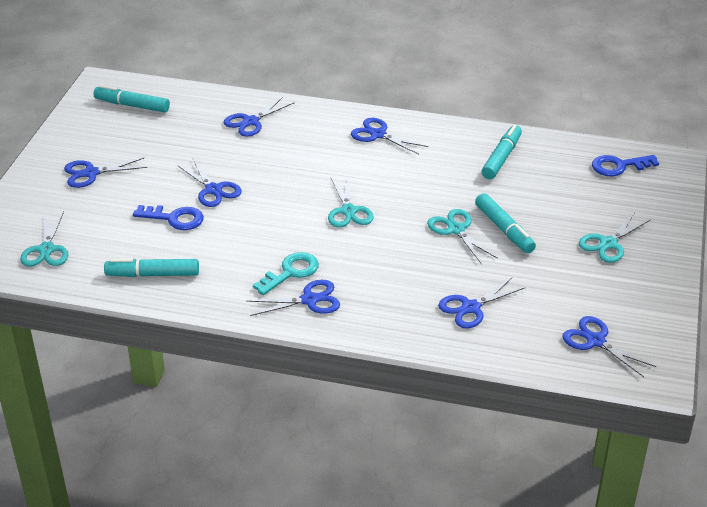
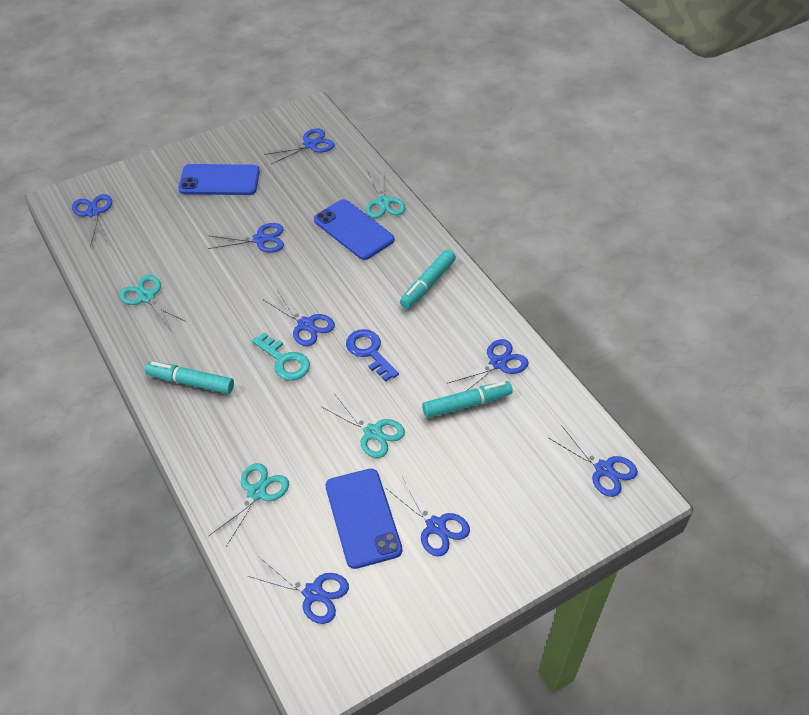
blue key: [133,205,204,230] [592,155,659,176] = 2 -> [346,329,399,382] = 1
blue phone: none = 0 -> [178,164,260,195] [314,199,394,260] [326,469,402,569] = 3
blue scissors: [64,158,147,188] [177,159,242,207] [223,97,295,137] [247,280,340,316] [351,118,428,155] [438,278,526,328] [562,316,656,377] = 7 -> [72,194,112,247] [208,223,284,253] [248,556,349,624] [264,128,334,164] [264,290,335,346] [386,476,470,557] [447,339,529,392] [549,425,638,497] = 8
turquoise marker: [93,85,170,113] [104,258,199,277] [475,193,536,253] [481,124,522,179] = 4 -> [145,362,234,394] [400,250,456,309] [422,381,513,418] = 3

